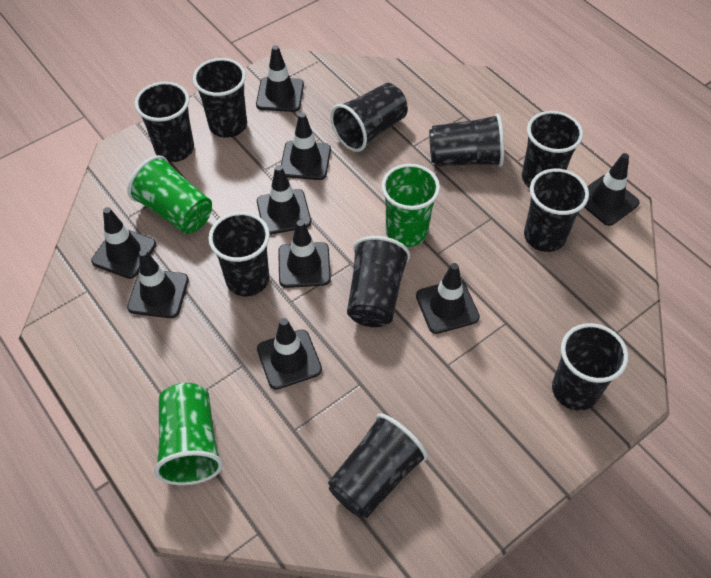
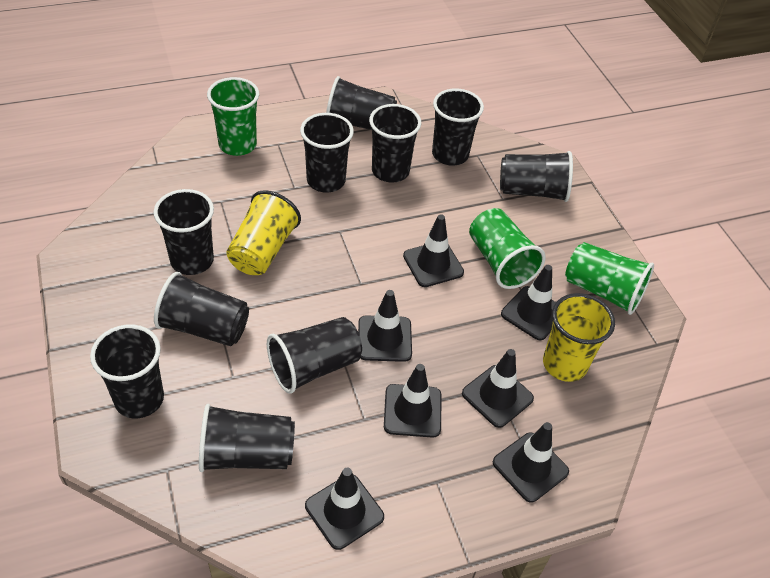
black traffic cone: [91,207,156,279] [127,249,189,318] [256,45,304,112] [257,165,311,235] [257,318,322,390] [278,220,331,288] [281,112,331,180] [416,263,480,334] [584,153,640,226] = 9 -> [305,468,384,550] [358,290,412,362] [384,364,441,438] [403,214,464,287] [462,349,534,428] [493,422,569,503] [501,265,556,340] = 7
yellow cup: none = 0 -> [226,191,301,275] [543,293,615,382] = 2

